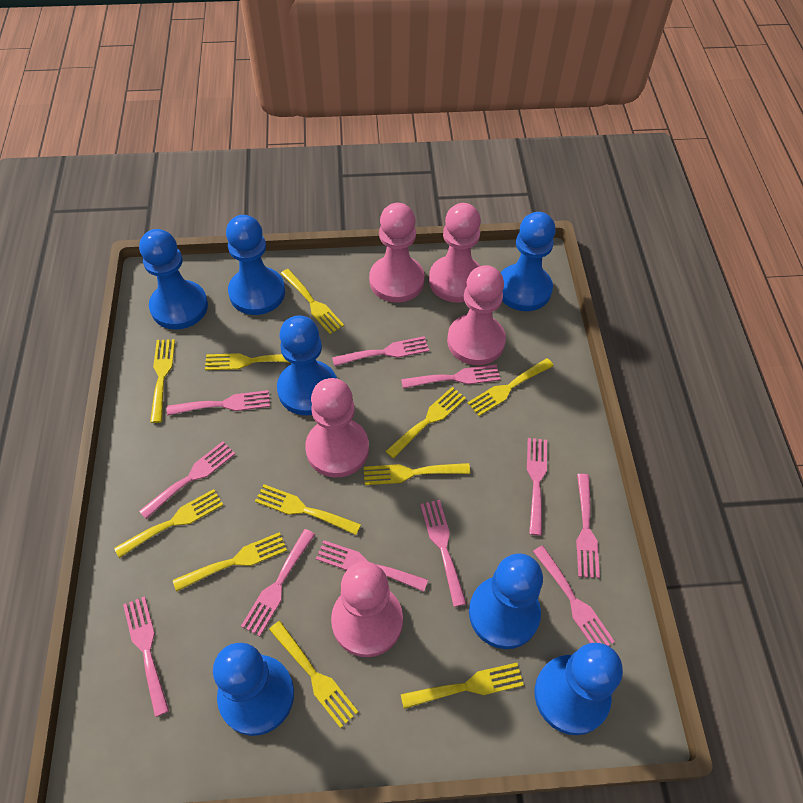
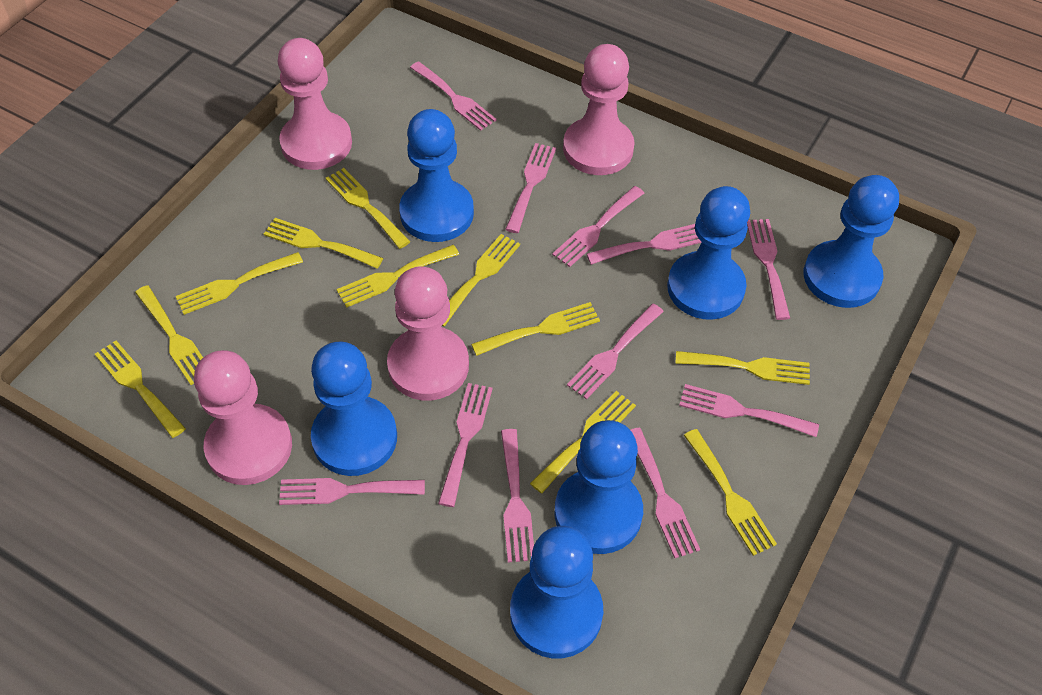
blue pawn: [139,229,208,330] [213,643,294,736] [226,215,285,315] [277,315,337,415] [469,553,543,649] [501,212,556,311] [535,643,623,735] = 7 -> [311,342,397,476] [399,109,474,242] [510,526,603,658] [554,420,643,554] [667,186,750,320] [803,175,899,308] = 6
pink pawn: [305,378,369,478] [331,561,403,657] [369,203,425,303] [429,203,481,303] [447,265,506,365] = 5 -> [194,350,292,485] [278,38,352,170] [387,266,469,401] [563,44,634,175] = 4

